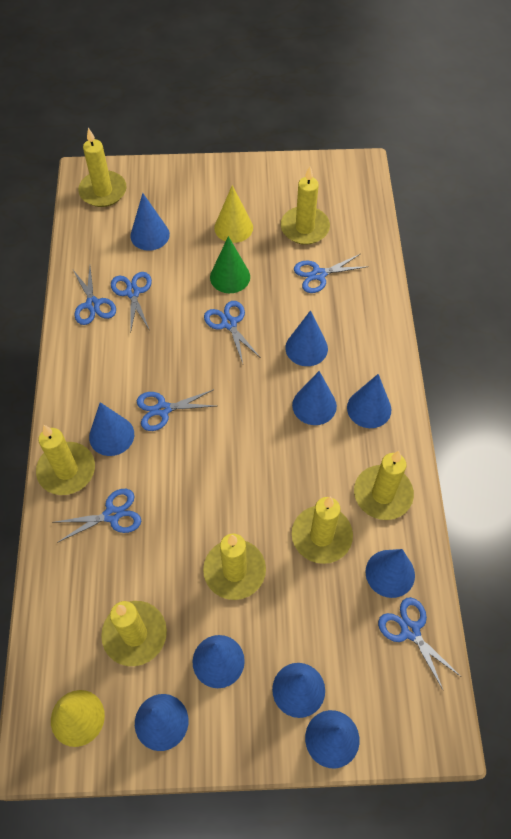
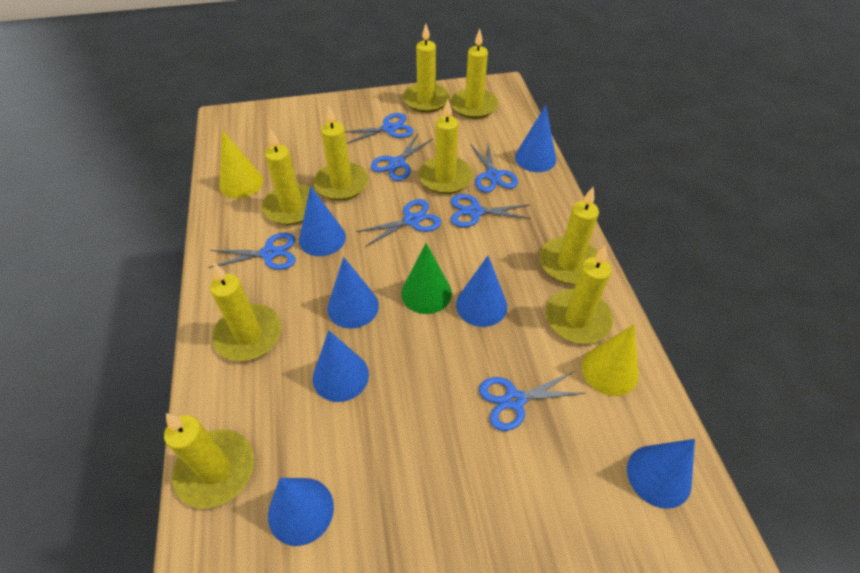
blue cone: [89,402,134,456] [130,193,170,251] [135,694,188,751] [192,635,245,688] [272,663,325,718] [285,310,328,366] [292,371,337,425] [305,710,360,768] [347,374,391,428] [365,549,415,598] = 10 -> [268,478,334,546] [299,186,346,256] [313,330,369,402] [327,257,379,329] [456,256,507,327] [515,105,556,172] [627,439,695,509] = 7
yellow candle: [36,425,95,495] [78,128,127,207] [101,601,167,666] [203,533,266,600] [281,166,330,245] [292,497,353,564] [354,451,414,520] = 7 -> [164,413,254,509] [210,263,281,361] [262,129,318,225] [313,105,368,200] [403,24,450,113] [419,99,473,194] [451,29,498,119] [540,187,599,284] [546,245,613,344] = 9

